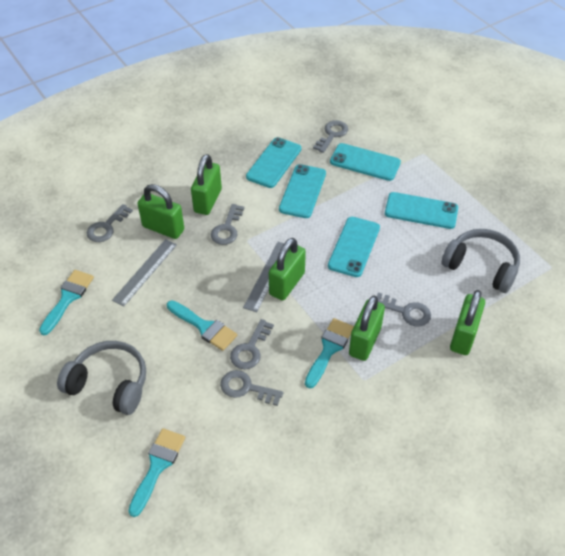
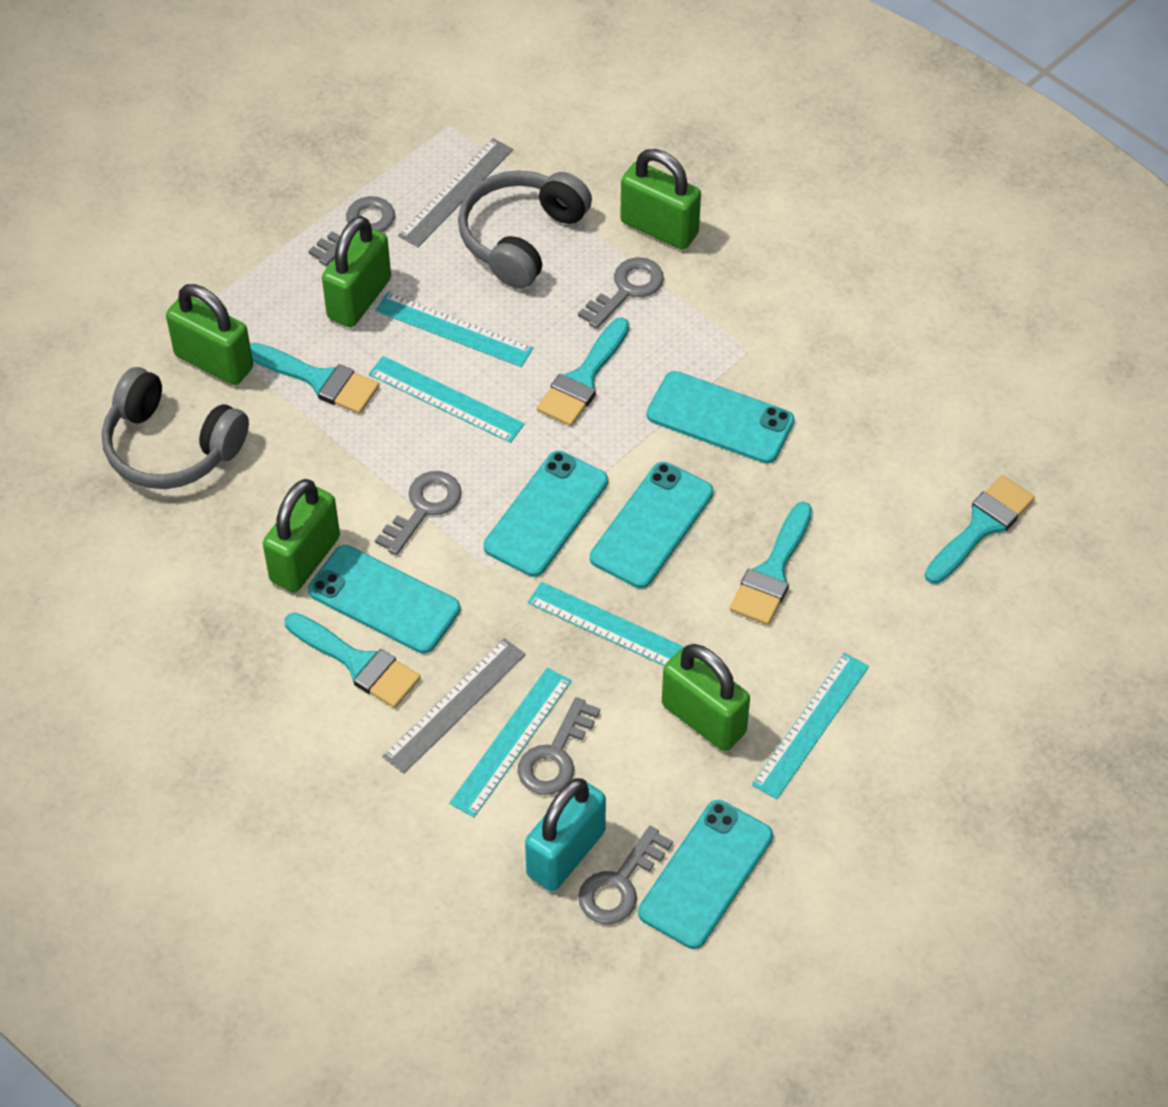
grey key: [87,204,133,242] [211,204,244,245] [220,370,283,406] [230,319,274,369] [313,120,348,153] [377,292,431,326] = 6 -> [308,196,395,266] [375,471,462,555] [518,697,600,795] [578,257,664,329] [578,826,673,924] = 5
turquoise brush: [39,270,94,335] [128,428,185,517] [167,300,237,351] [305,318,354,389] = 4 -> [250,343,379,414] [285,613,421,708] [537,318,629,426] [730,502,812,625] [925,475,1035,584] = 5
turquoise padlock: none = 0 -> [525,778,606,891] = 1
turquoise ruler: none = 0 -> [369,356,525,443] [375,292,533,367] [449,668,571,817] [528,582,684,666] [752,653,869,799] = 5

